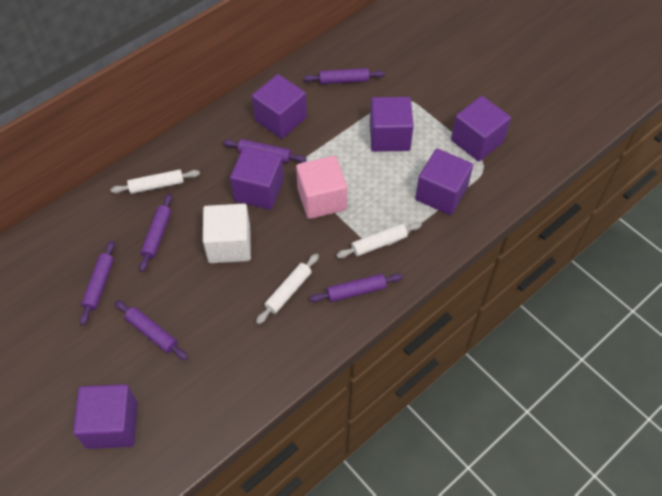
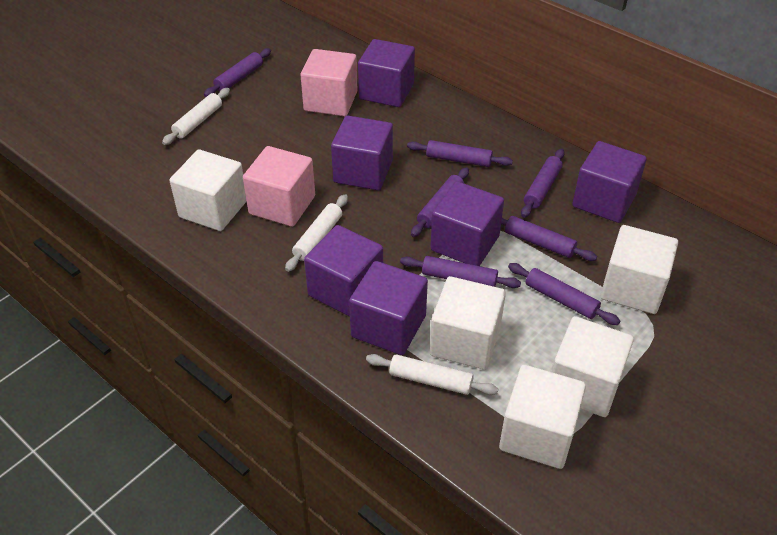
pink cube: [296,156,347,219] = 1 -> [243,146,315,227] [300,49,358,116] = 2
purple rolling pin: [80,240,115,325] [115,300,188,360] [139,193,172,272] [223,139,307,163] [304,68,385,84] [309,274,403,302] = 6 -> [204,48,271,97] [400,256,521,288] [407,140,513,167] [411,167,469,237] [501,216,597,261] [508,263,620,325] [521,149,565,218] = 7
white cube: [203,204,251,263] = 1 -> [169,149,247,231] [430,276,506,370] [499,365,586,469] [552,316,634,417] [600,225,678,314] = 5

